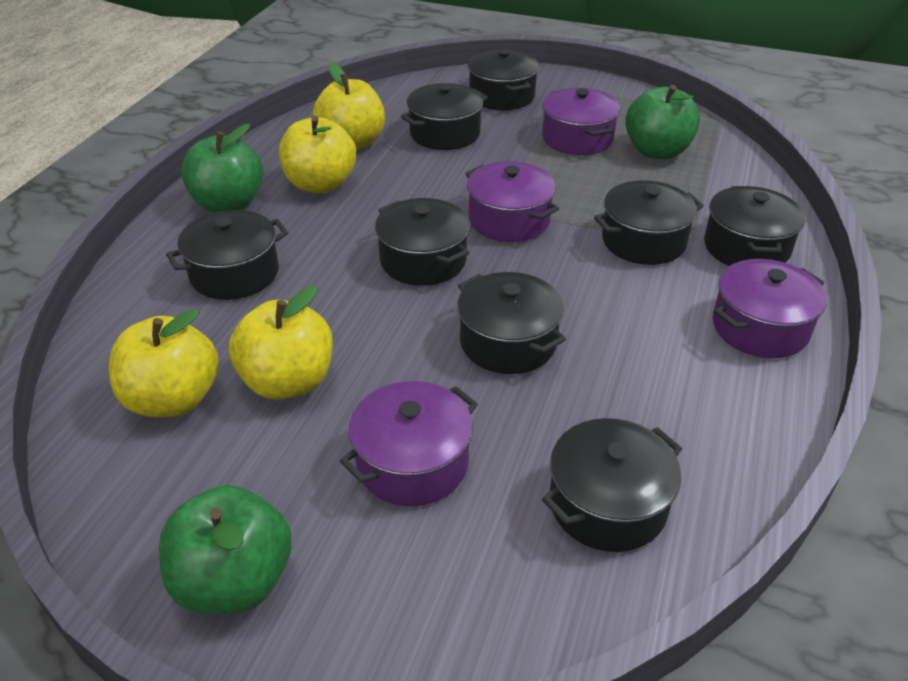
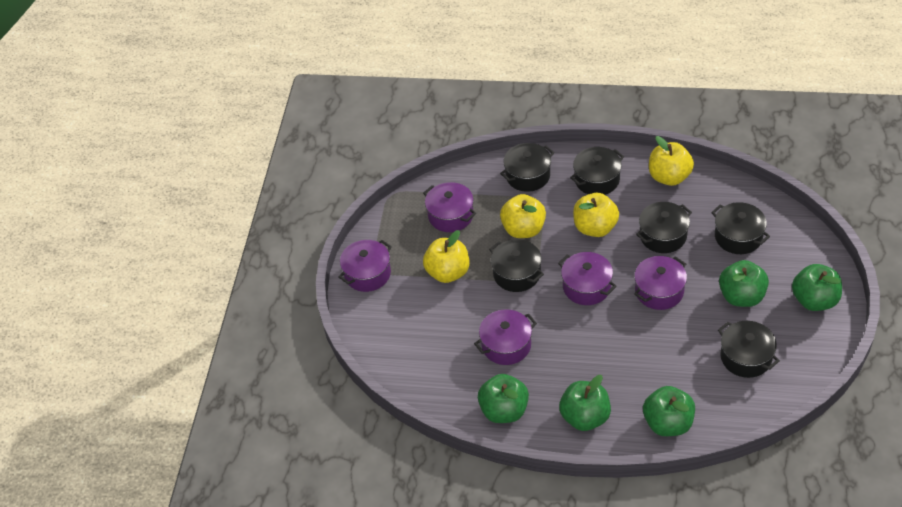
black pot: [166,210,288,300] [375,198,470,286] [401,83,488,150] [457,272,566,374] [468,49,539,110] [542,418,682,552] [594,180,704,265] [704,186,805,266] = 8 -> [489,239,544,292] [500,143,554,192] [570,147,624,195] [636,202,692,253] [711,202,770,254] [718,321,780,378] = 6
green apple: [159,485,292,614] [181,124,263,213] [625,85,700,159] = 3 -> [478,374,529,423] [559,375,611,431] [643,386,695,436] [719,260,769,307] [792,264,842,311] = 5
purple pot: [340,381,478,506] [465,161,559,242] [542,88,620,155] [713,259,827,358] = 4 -> [339,240,392,292] [423,182,476,232] [474,309,537,365] [558,252,617,305] [634,256,687,310] = 5

